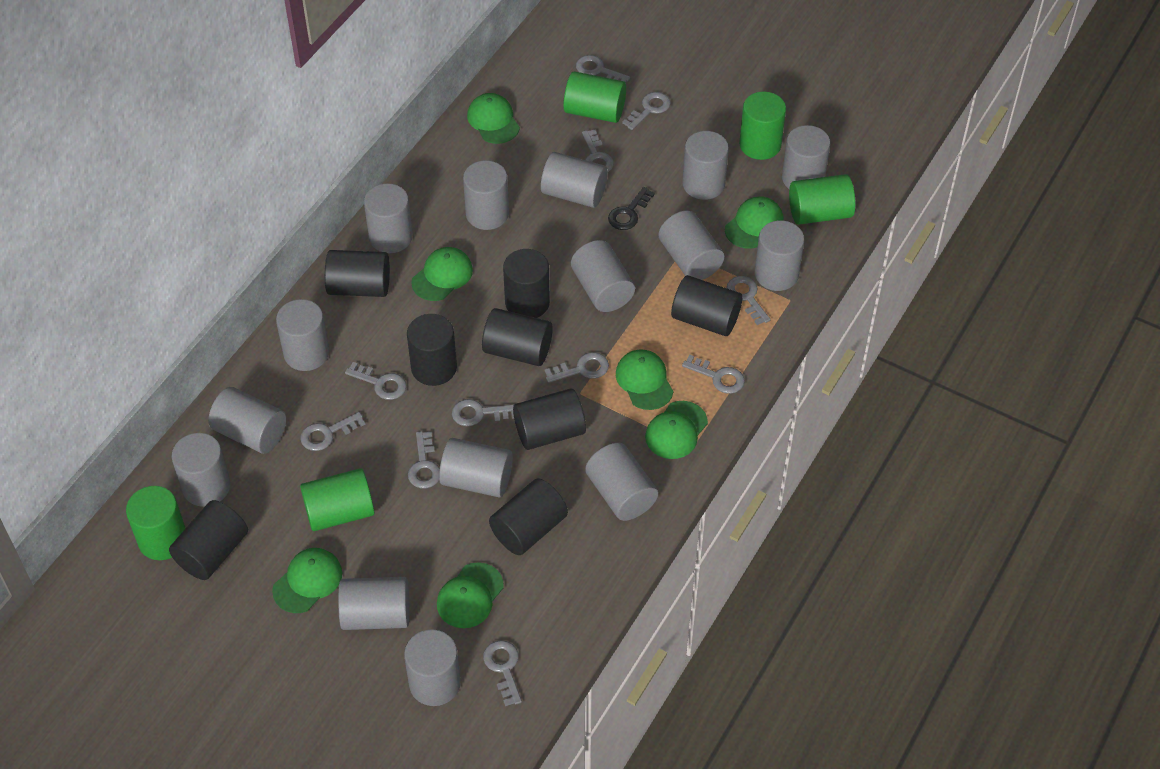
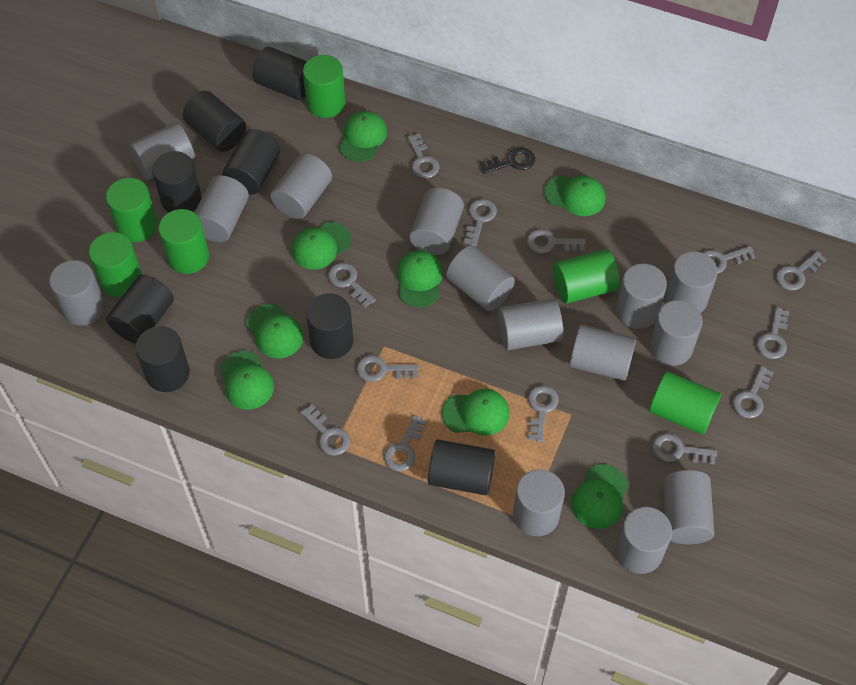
green cap: [272,548,342,613] [411,247,473,301] [437,562,504,628] [467,93,520,144] [616,350,673,410] [645,401,708,459] [725,196,784,249] = 7 -> [219,351,274,410] [246,304,303,358] [291,222,352,269] [339,111,387,162] [397,250,443,308] [441,389,510,436] [544,175,606,216] [571,464,628,529] = 8
green cylinder: [126,486,186,560] [300,468,374,531] [563,71,626,123] [739,91,786,160] [789,174,855,225] = 5 -> [89,232,142,297] [106,178,158,242] [159,209,209,274] [303,55,345,118] [553,249,620,304] [649,371,721,435] = 6
grey cylinder: [171,433,231,507] [208,387,286,454] [276,299,329,371] [338,577,410,630] [364,183,413,253] [404,629,461,706] [439,438,513,498] [463,160,509,230] [541,152,608,208] [571,240,635,312] [585,443,658,521] [659,210,724,280] [682,131,729,200] [755,220,804,291] [782,125,830,189] = 15 -> [49,260,105,326] [129,122,195,180] [195,175,249,242] [270,153,332,219] [409,188,464,255] [446,245,515,311] [498,298,563,350] [513,469,565,536] [570,325,636,381] [616,264,667,329] [616,507,672,574] [650,300,703,366] [663,470,714,544] [665,251,718,313] = 14
grey key: [300,412,365,451] [345,362,407,400] [408,431,440,488] [452,399,515,426] [483,640,522,706] [545,352,609,383] [576,55,630,83] [582,130,614,172] [622,92,671,130] [682,355,745,394] [727,276,771,325] = 11 -> [300,404,350,456] [328,263,376,308] [357,355,419,382] [384,415,427,471] [407,133,440,178] [463,199,497,247] [527,229,586,253] [528,385,559,442] [653,433,717,464] [702,246,756,273] [733,366,774,418] [756,307,790,359] [776,251,827,290] = 13

